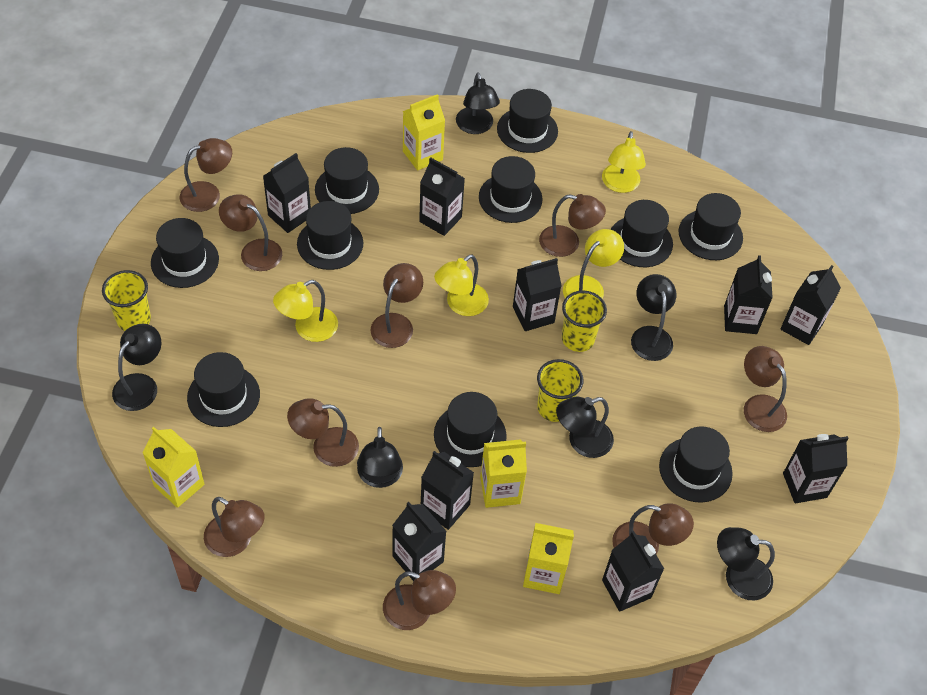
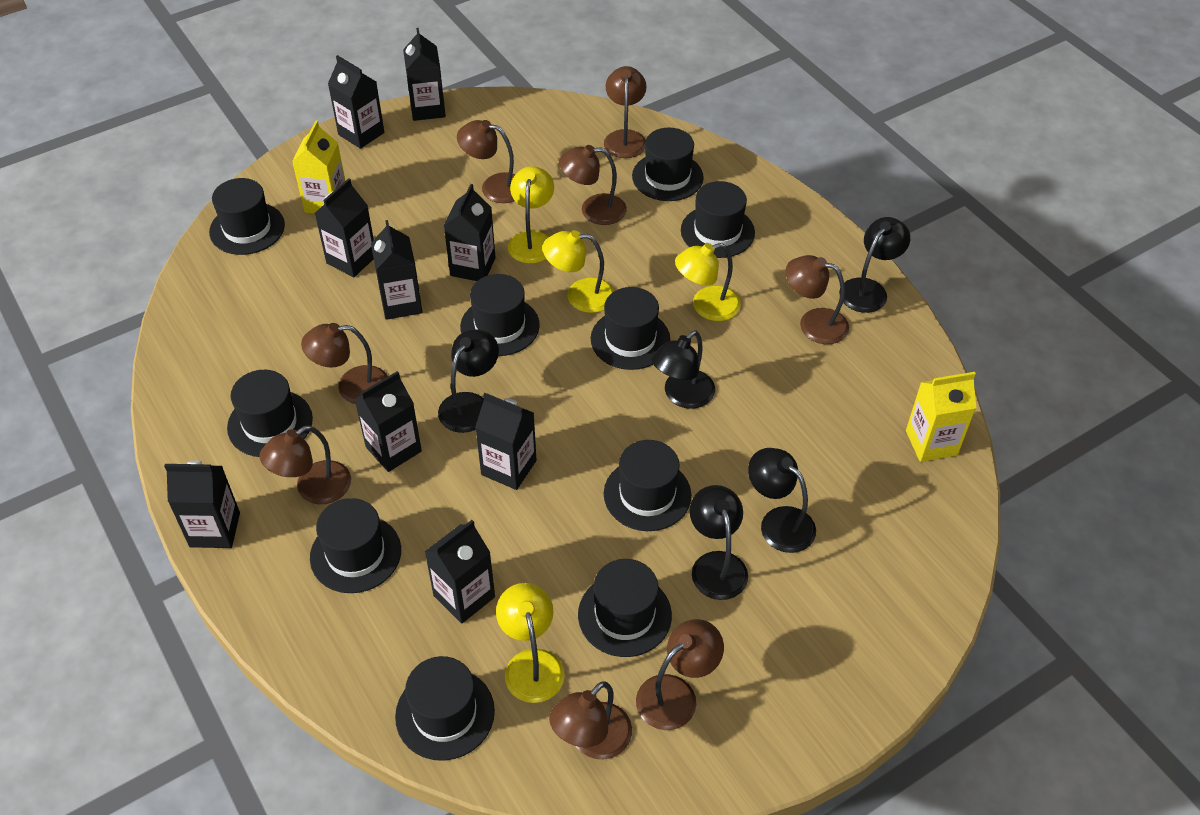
black lamp: [112,324,161,411] [357,427,403,488] [456,72,500,134] [556,397,614,458] [631,274,676,361] [717,527,775,600] = 6 -> [438,329,499,433] [651,330,715,409] [690,485,748,600] [748,448,816,553] [839,217,910,313] = 5
brown lamp: [179,138,232,212] [204,497,265,557] [219,194,282,271] [287,398,359,467] [370,263,423,348] [383,570,456,630] [539,194,606,257] [612,503,694,554] [744,346,787,432] = 9 -> [259,426,351,504] [301,323,388,404] [457,120,516,203] [549,681,632,759] [559,145,627,225] [604,66,647,158] [636,619,724,730] [786,255,849,344] = 8
yellow carton: [142,427,204,508] [403,94,445,171] [480,439,527,508] [523,523,574,594] = 4 -> [292,120,345,214] [906,372,976,462] = 2
yellow cup: [102,270,151,331] [537,359,583,422] [562,290,607,352] = 3 -> none = 0

